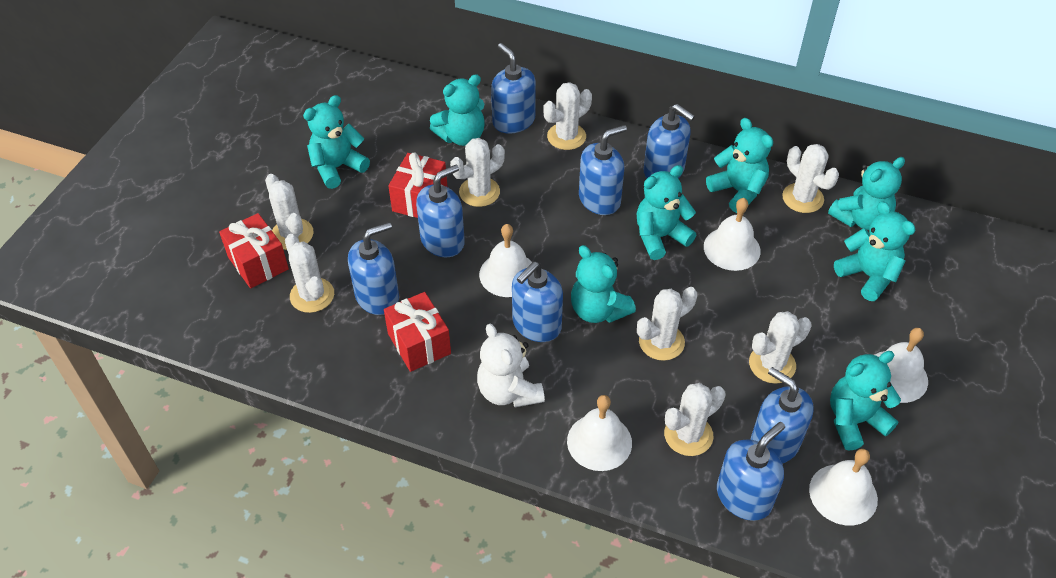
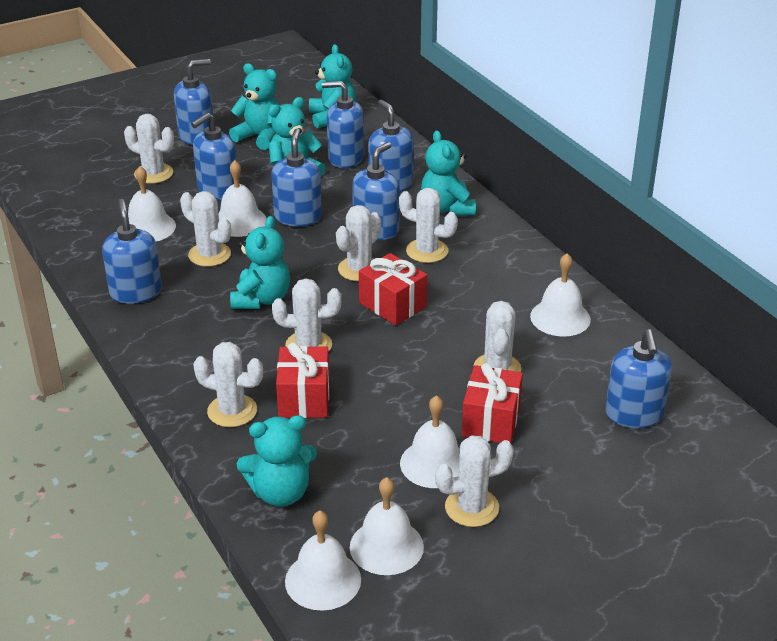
turquoise teddy bear: [303,95,370,189] [430,74,485,146] [571,245,636,323] [636,165,696,260] [706,118,773,213] [828,157,905,230] [830,351,901,451] [834,201,915,301] = 8 -> [229,63,279,150] [230,216,290,309] [237,415,317,507] [268,97,326,176] [309,44,356,128] [421,131,476,216] = 6
white bell: [479,224,532,297] [567,395,632,471] [704,198,761,271] [809,449,878,525] [875,328,928,403] = 5 -> [128,166,176,242] [218,160,267,237] [285,511,361,611] [350,477,424,575] [400,395,460,488] [530,253,591,337] = 6
white teddy bear: [477,324,545,407] = 1 -> none = 0

